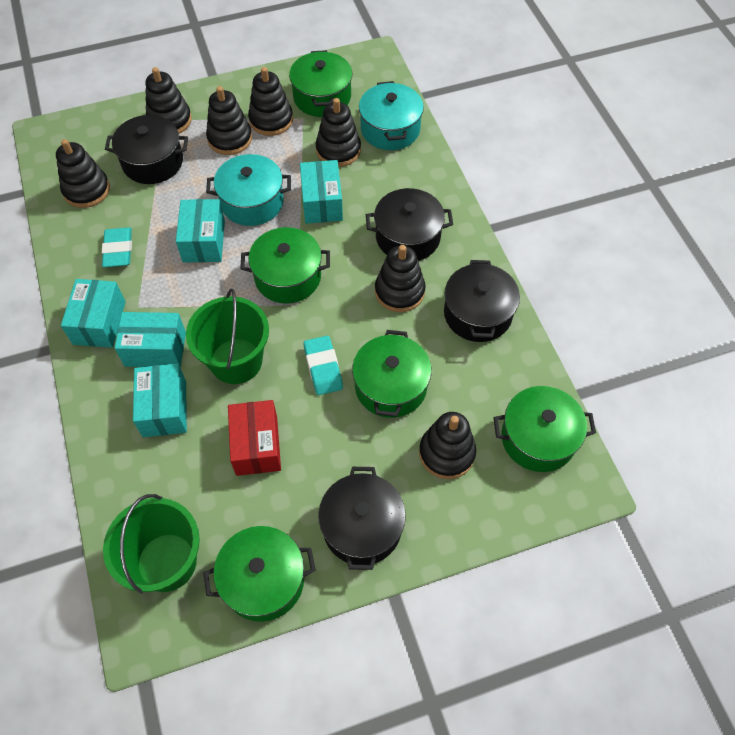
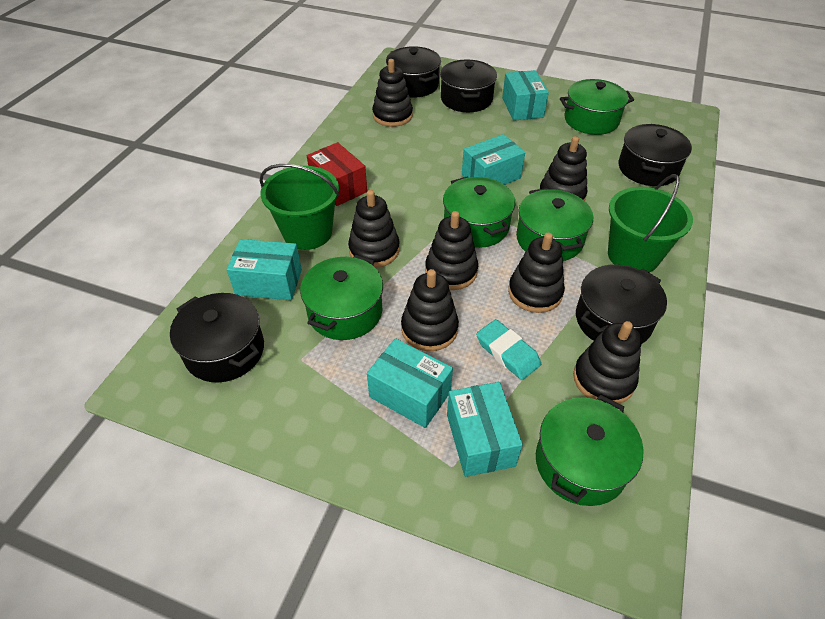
black pot: [105,115,188,184] [318,467,406,570] [366,188,453,261] [444,260,520,342] = 4 -> [170,293,264,383] [386,46,441,98] [440,60,497,112] [576,264,667,344] [619,124,692,186] = 5
turquoise eraser: [102,227,132,267] [303,336,343,395] = 2 -> [476,319,541,380] = 1
turquoise pot: [206,154,291,226] [359,81,424,150] = 2 -> none = 0

